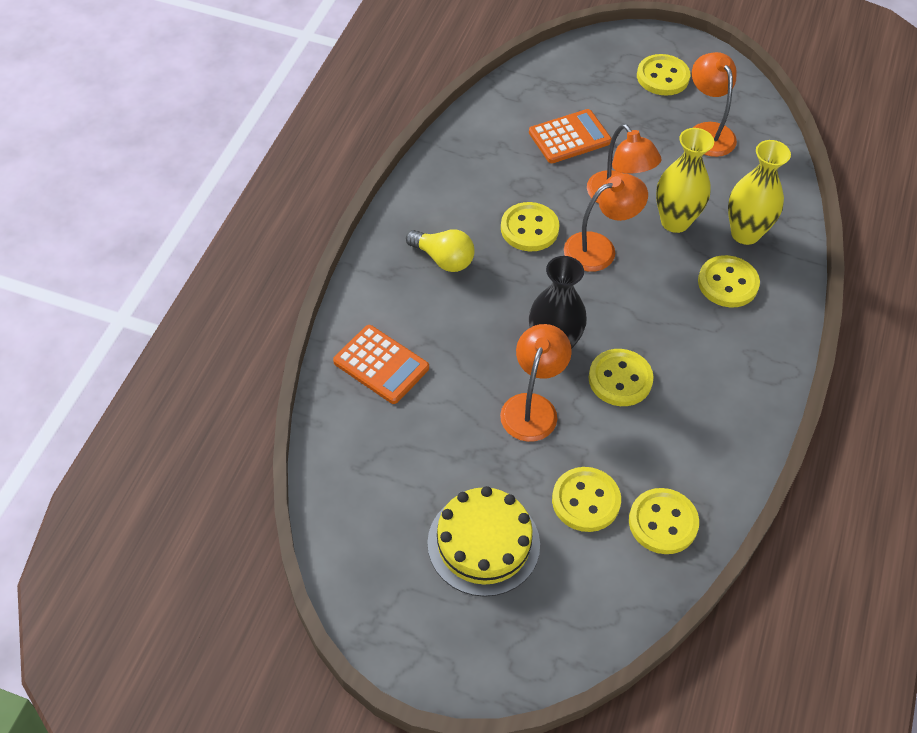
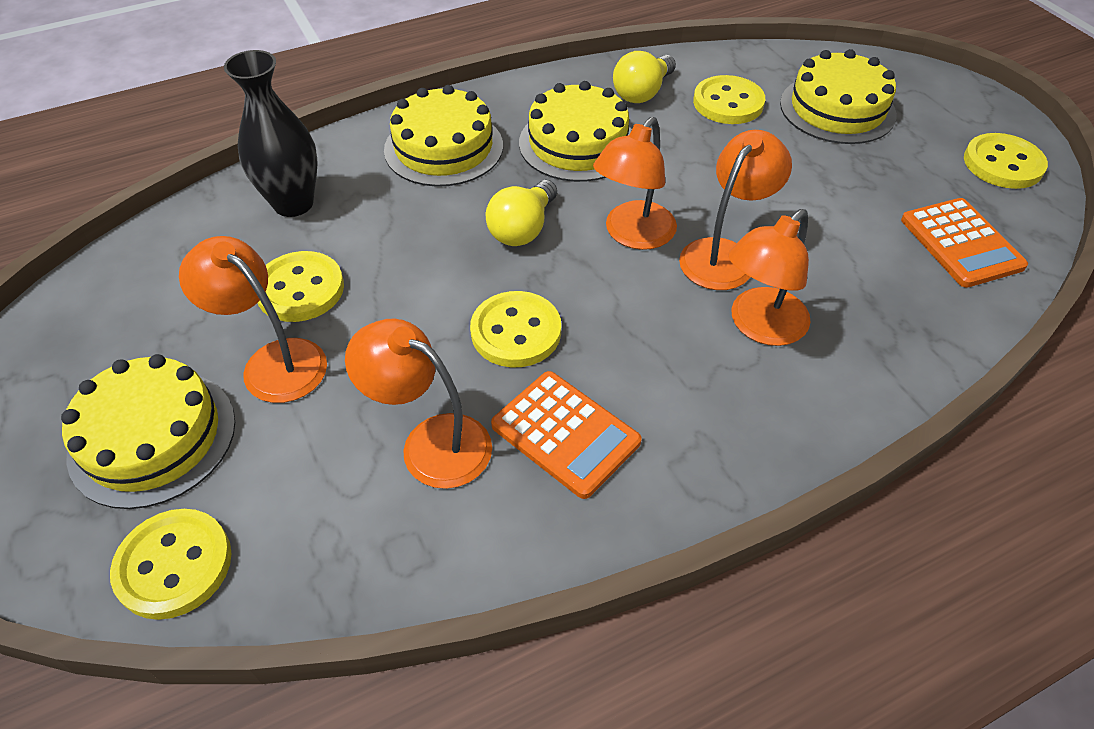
orange lamp: [500,324,572,442] [564,173,648,272] [587,124,662,204] [692,52,737,157] = 4 -> [179,236,327,403] [345,319,492,489] [593,117,677,250] [679,130,792,290] [728,209,811,346] = 5
yellow button: [501,202,560,251] [552,467,621,532] [588,349,654,406] [629,488,699,554] [637,54,690,96] [698,255,760,307] = 6 -> [110,509,232,620] [258,251,344,322] [470,291,561,367] [693,75,765,124] [964,133,1048,189] = 5
yellow cake: [427,486,540,597] = 1 -> [61,354,235,509] [384,85,503,187] [519,81,632,182] [780,49,897,144] = 4
yellow light bulb: [406,229,475,272] = 1 -> [486,180,557,246] [613,51,676,103] = 2
yellow vase: [656,128,714,233] [728,140,791,245] = 2 -> none = 0

